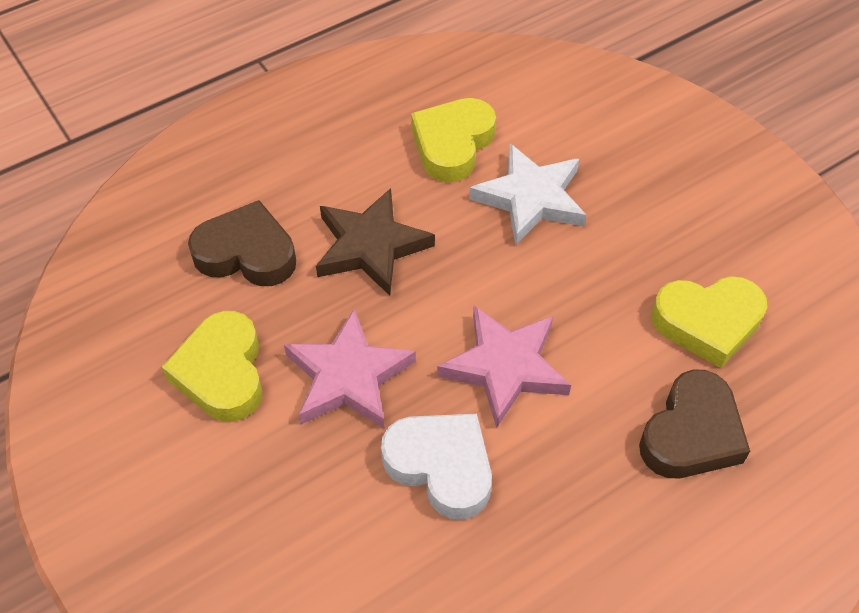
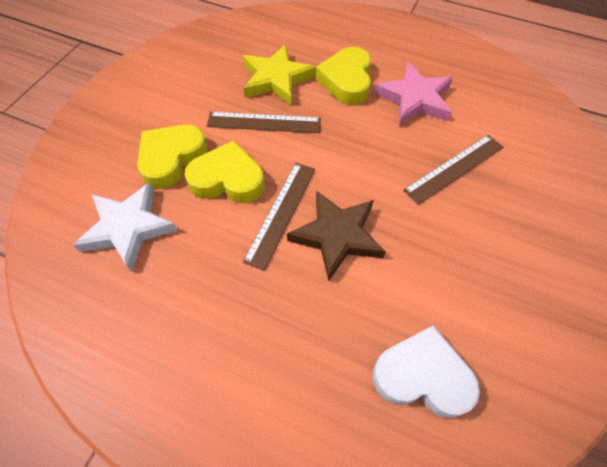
brown heart: [188,200,296,286] [639,369,750,478] = 2 -> none = 0
brown ruler: none = 0 -> [207,112,321,133] [243,163,315,271] [403,135,504,205] = 3
pink star: [284,309,416,429] [437,306,571,428] = 2 -> [374,62,453,126] = 1
yellow star: none = 0 -> [243,44,316,105] = 1

